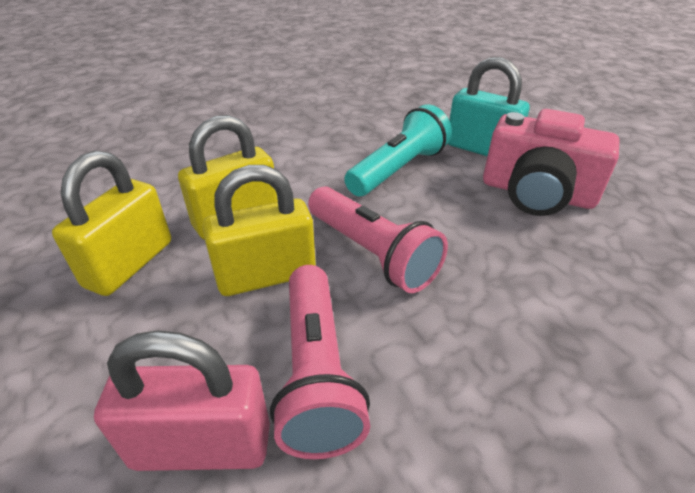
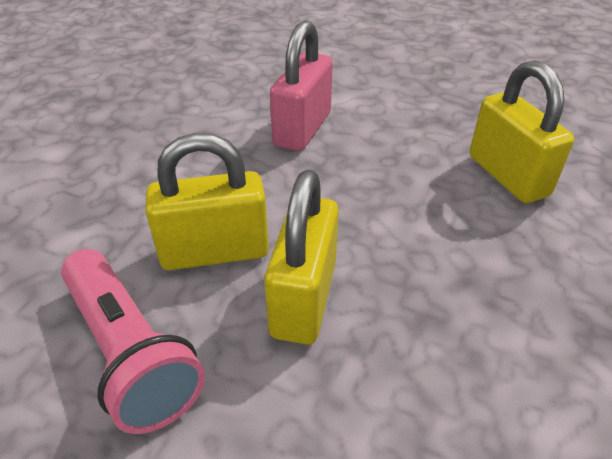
pink camera: [483,109,620,216] = 1 -> none = 0
pink flashlight: [270,265,370,459] [308,186,448,293] = 2 -> [61,249,205,434] = 1
turquoise flashlight: [344,104,452,196] = 1 -> none = 0
turquoise padlock: [448,57,530,156] = 1 -> none = 0

